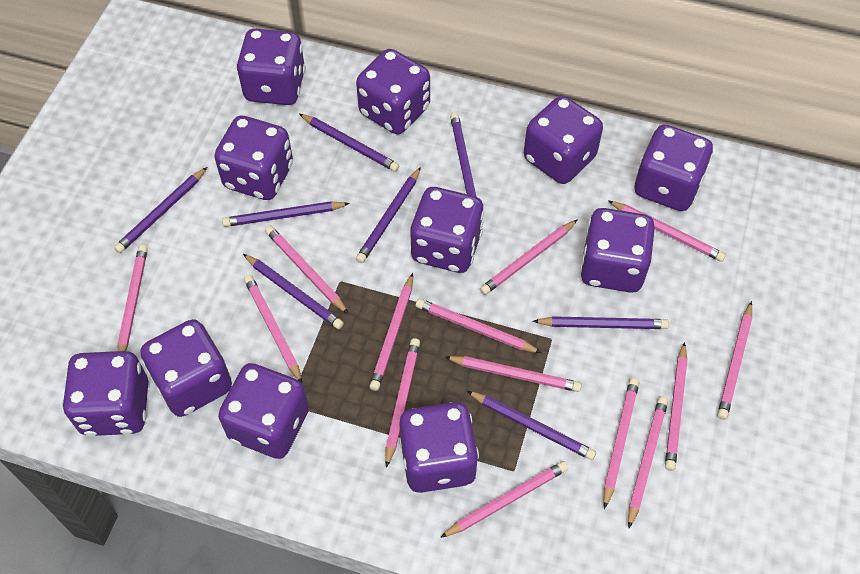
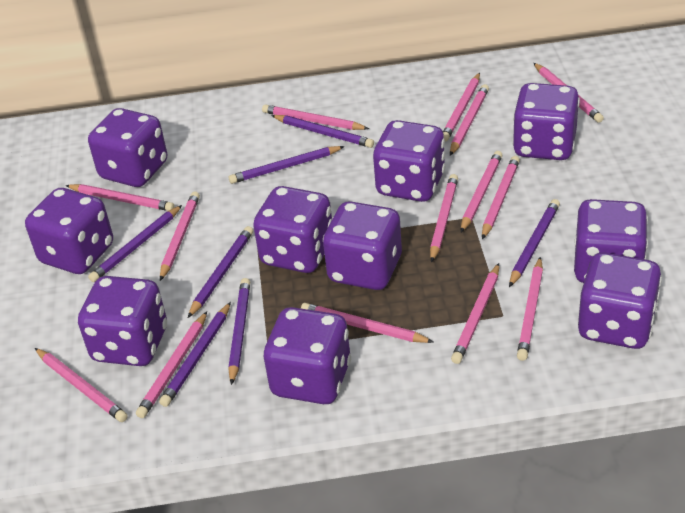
purple dice: [62,351,148,436] [141,319,232,417] [214,116,293,200] [218,363,309,459] [236,28,306,105] [356,49,430,134] [399,402,479,493] [411,187,484,273] [524,96,603,184] [580,208,655,293] [634,124,713,211] = 11 -> [25,188,113,274] [78,276,167,366] [88,108,167,187] [253,186,332,273] [263,307,351,404] [323,201,402,290] [373,120,446,202] [512,83,580,160] [574,199,648,283] [578,253,662,349] = 10
purple pencil: [114,167,207,253] [222,201,350,227] [243,254,344,329] [299,114,399,172] [356,167,421,263] [450,112,476,196] [467,391,596,460] [533,316,669,329] = 8 -> [88,205,182,282] [159,302,231,407] [188,226,253,318] [228,278,250,385] [229,146,345,184] [271,115,374,148] [509,199,560,287] = 7

